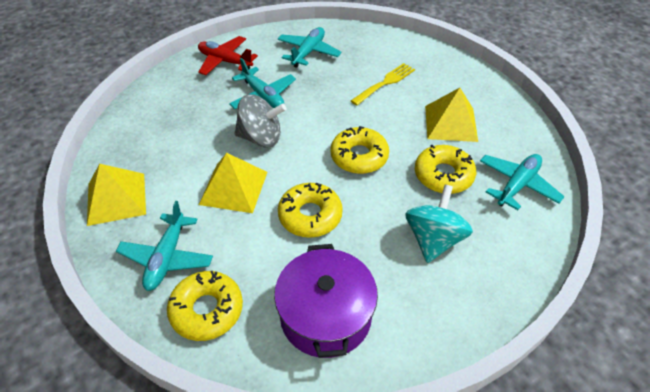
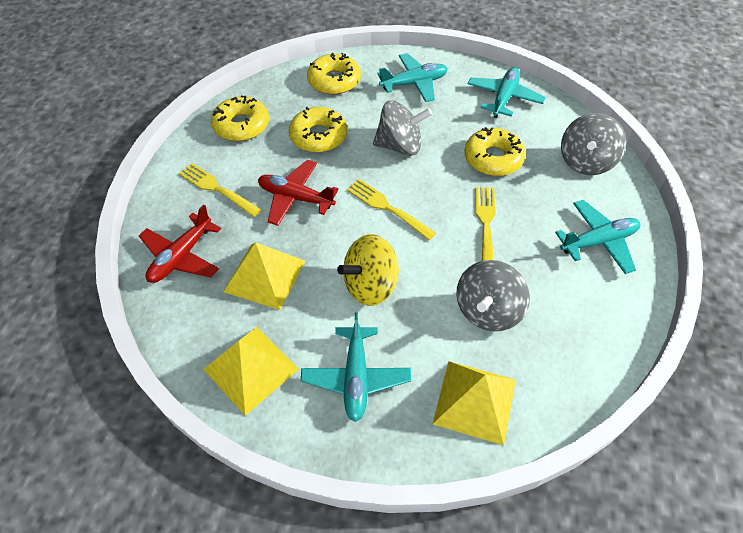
grey spinning top: [234,94,286,148] = 1 -> [373,101,432,156] [456,260,530,331] [561,113,626,175] = 3
purple pot: [274,244,378,358] = 1 -> none = 0
red plane: [198,36,258,75] = 1 -> [139,205,221,283] [258,160,339,226] = 2
turquoise spinning top: [405,184,473,263] = 1 -> none = 0
yellow fork: [351,63,415,105] = 1 -> [178,163,261,217] [347,179,436,240] [475,187,496,261] = 3
yellow spinning top: none = 0 -> [337,234,399,306] = 1

